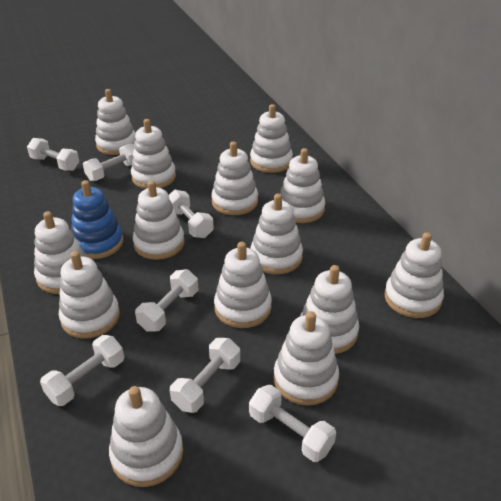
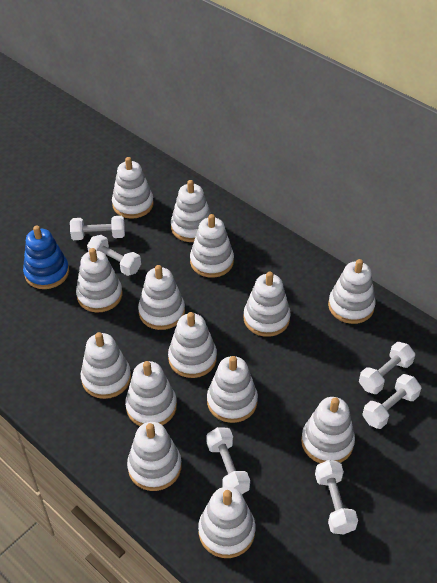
white dumbbell: [27,138,79,171] [40,335,124,406] [83,144,135,181] [135,269,198,332] [169,190,214,238] [170,338,240,413] [249,385,336,462] = 7 -> [70,216,125,240] [87,235,141,276] [207,427,250,494] [315,460,358,534] [359,342,415,394] [362,374,421,429] = 6

